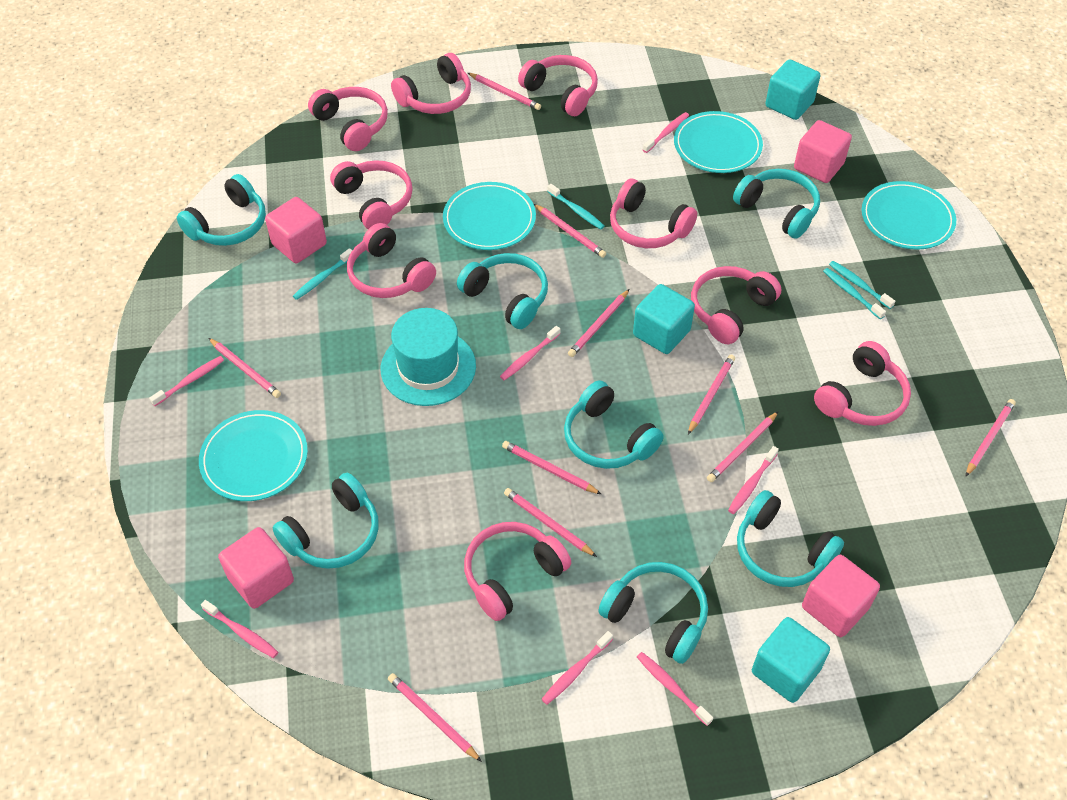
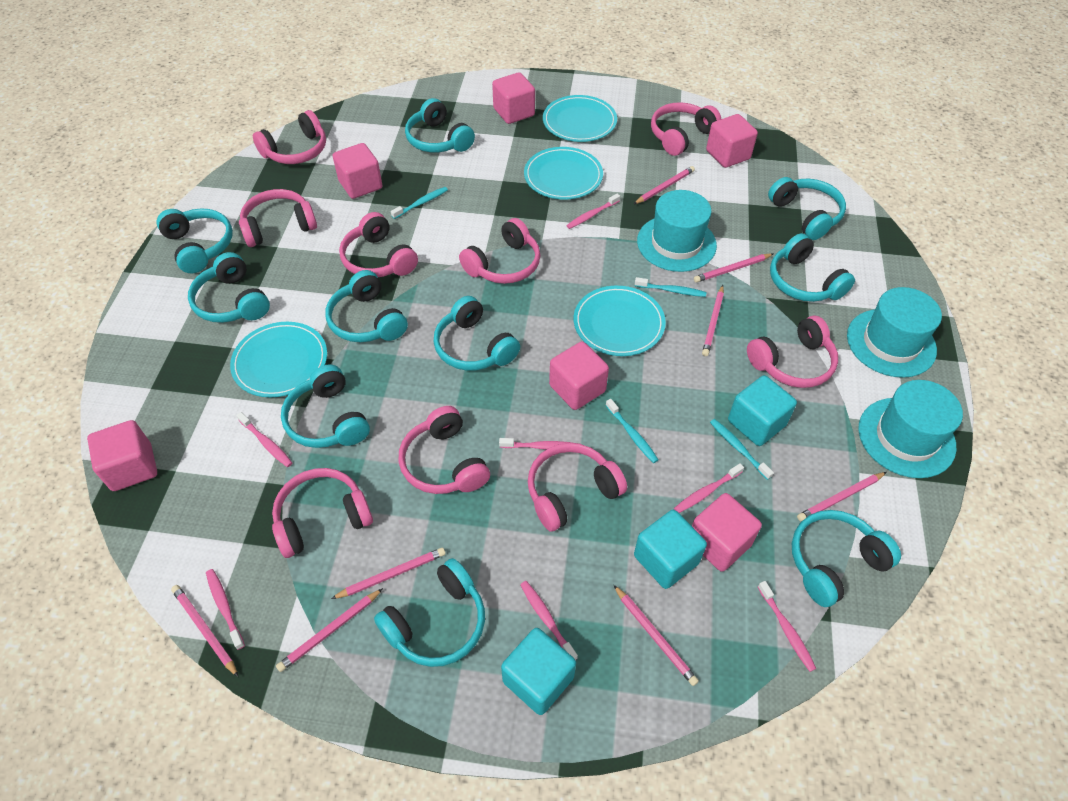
pink cube: [218,527,294,609] [265,197,327,263] [794,120,852,183] [802,555,880,637] = 4 -> [87,420,157,491] [333,143,383,199] [492,72,535,124] [549,342,609,410] [692,493,762,572] [706,114,758,168] = 6
pink pencil: [209,338,281,398] [388,673,482,762] [468,73,541,110] [502,441,601,494] [504,488,597,557] [534,204,606,258] [568,289,629,357] [688,355,735,434] [707,411,779,482] [965,399,1016,477] = 10 -> [171,585,239,677] [276,588,383,672] [331,548,446,599] [614,585,699,686] [634,166,695,204] [694,253,773,283] [702,285,724,356] [797,472,887,522] = 8
turquoise hat: [381,308,476,406] = 1 -> [637,190,717,272] [847,287,942,378] [858,380,963,478] = 3
turquoise headphones: [177,174,266,246] [273,473,379,569] [457,253,548,329] [564,380,664,469] [598,562,708,664] [733,169,820,239] [737,490,844,587] = 7 -> [157,208,233,273] [188,252,270,323] [281,364,370,448] [325,270,408,342] [374,558,485,667] [405,98,475,153] [434,296,520,371] [768,177,846,240] [770,233,855,302] [792,510,901,607] = 10

